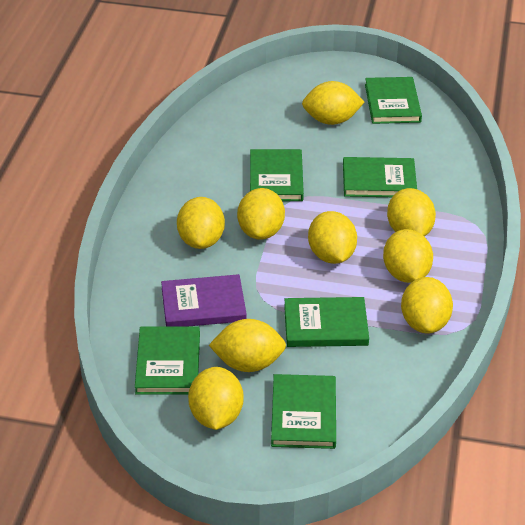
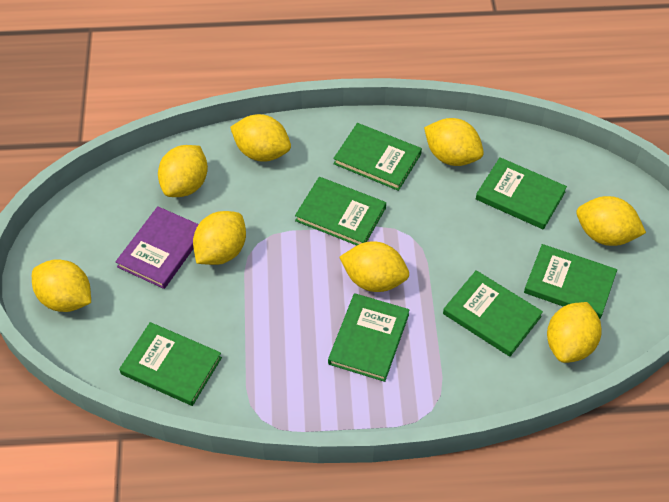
green book: [135,326,200,395] [250,149,304,201] [271,374,336,449] [284,297,369,347] [343,157,417,197] [365,77,422,124] = 6 -> [119,322,222,406] [295,177,386,245] [328,293,410,382] [333,123,422,191] [443,270,543,357] [476,157,567,230] [524,244,617,319] = 7
yellow lemon: [177,197,225,249] [188,367,244,430] [209,319,286,372] [237,188,285,240] [302,81,364,125] [308,211,357,264] [383,229,433,283] [387,188,436,237] [401,277,453,334] = 9 -> [32,259,91,312] [158,145,208,197] [193,211,246,265] [230,114,291,162] [339,241,409,292] [424,118,484,166] [547,302,602,363] [577,196,646,246] = 8

